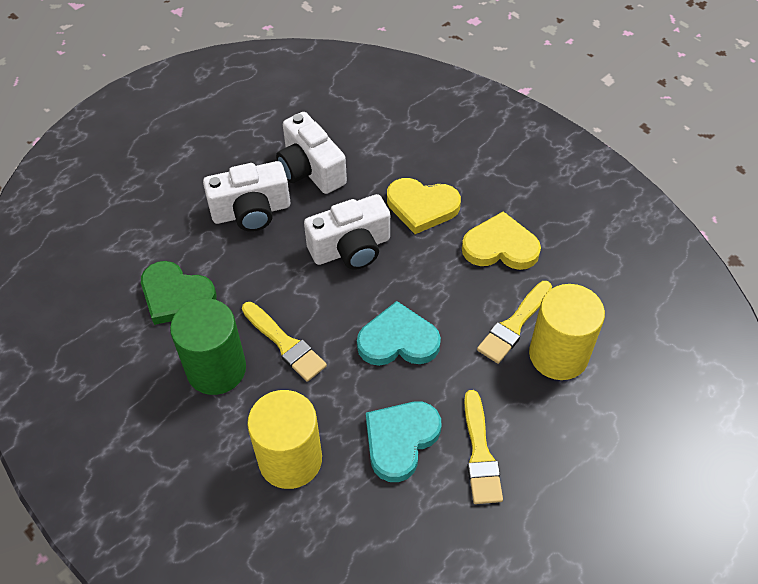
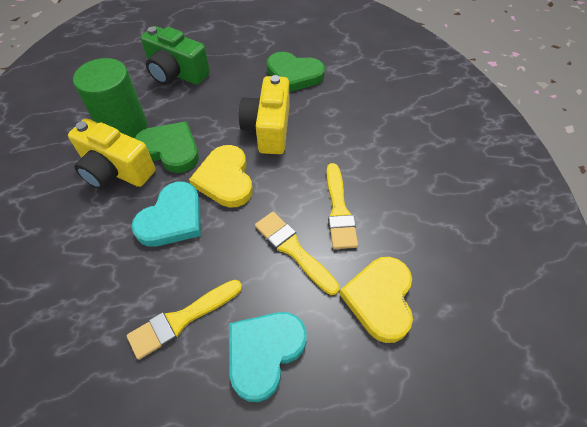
green camera: none = 0 -> [141,26,210,85] = 1
green heart: [141,261,216,325] = 1 -> [134,121,199,173] [267,52,325,92] = 2
white camera: [203,161,290,232] [276,112,347,194] [304,194,390,270] = 3 -> none = 0
yellow camera: none = 0 -> [68,119,155,190] [239,75,289,154] = 2
yellow cylinder: [247,390,322,489] [529,284,605,380] = 2 -> none = 0

